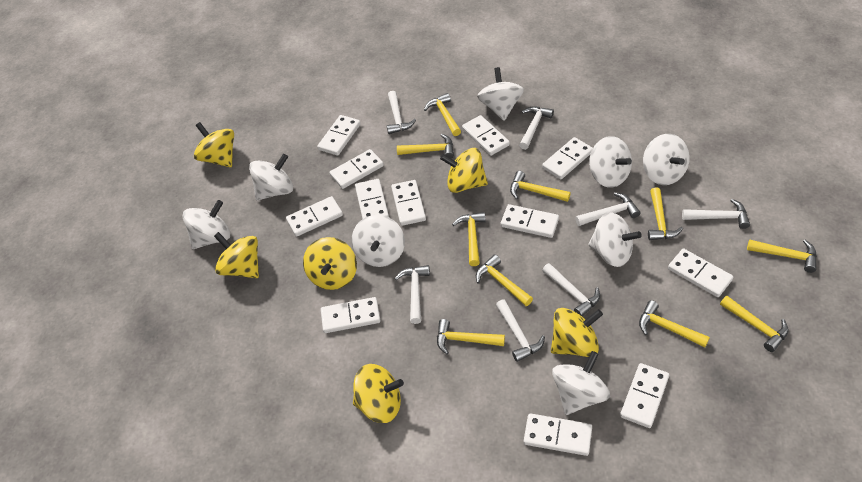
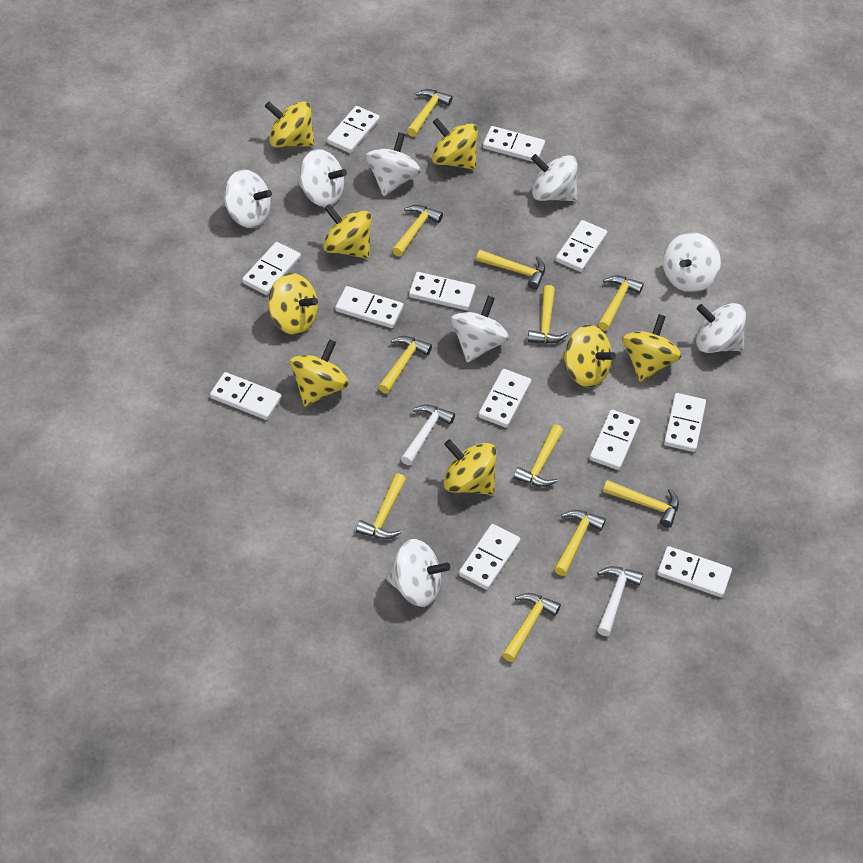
white hammer: [387,91,416,134] [395,265,430,324] [496,299,545,362] [519,106,554,150] [542,263,600,317] [575,193,641,226] [682,199,750,229] = 7 -> [401,404,455,465] [597,566,643,636] = 2
yellow hammer: [397,134,454,159] [424,93,461,136] [437,319,505,354] [452,212,486,266] [476,254,533,306] [510,171,571,202] [639,300,710,348] [648,187,683,240] [720,296,789,352] [747,239,817,273] = 10 -> [356,473,406,539] [379,336,432,394] [392,205,443,257] [407,89,453,137] [476,250,545,289] [502,593,561,662] [513,425,563,487] [528,285,568,344] [554,510,606,576] [598,276,644,331] [603,480,679,528] = 11
yellow spinning top: [194,122,234,167] [214,232,259,278] [303,237,357,290] [353,364,404,423] [440,148,488,193] [551,308,603,357] = 6 -> [265,101,315,147] [268,273,318,335] [290,339,349,407] [323,204,372,259] [432,118,478,170] [443,439,497,495] [563,325,616,387] [622,314,681,382] = 8

